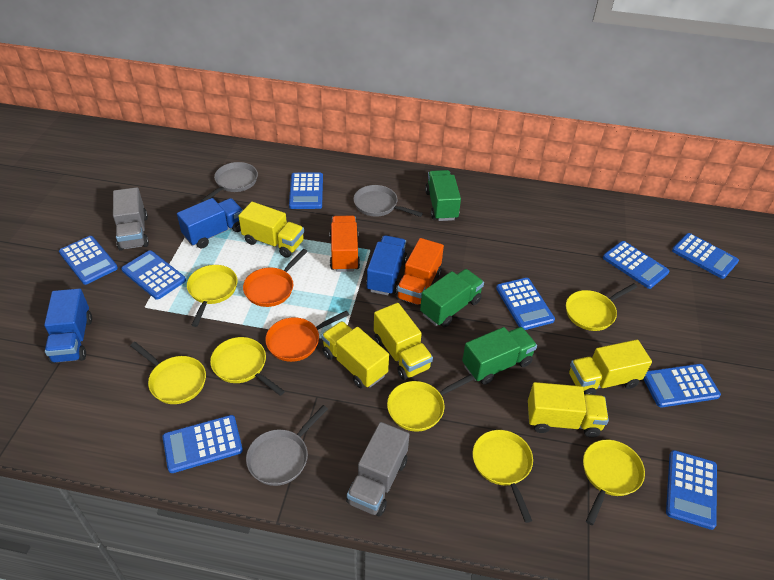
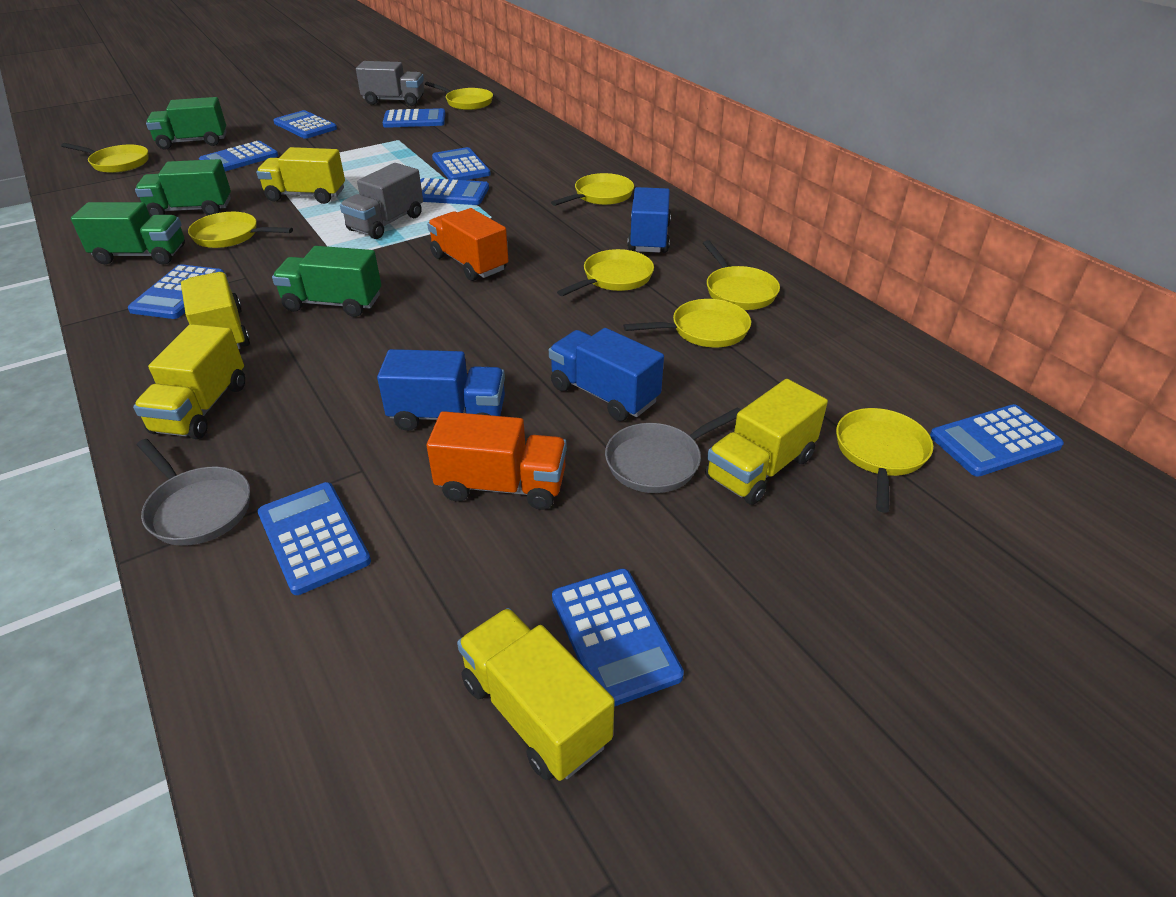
green truck: [420,269,484,328] [425,170,461,221] [462,327,537,385] = 3 -> [71,202,185,265] [135,159,231,217] [146,97,227,150] [272,246,381,317] = 4
grey pan: [201,162,258,202] [246,405,328,486] [353,185,423,217] = 3 -> [137,439,250,546] [605,408,741,493] = 2
orange pan: [243,249,308,307] [265,310,349,362] = 2 -> none = 0
yellow pan: [130,342,206,404] [187,265,238,327] [210,337,285,396] [387,374,474,432] [472,430,533,523] [566,283,637,331] [583,440,645,525] = 7 -> [61,143,148,173] [188,212,293,248] [425,82,493,110] [551,173,634,206] [557,249,654,296] [623,299,751,347] [703,240,780,310] [836,408,933,513] = 8

